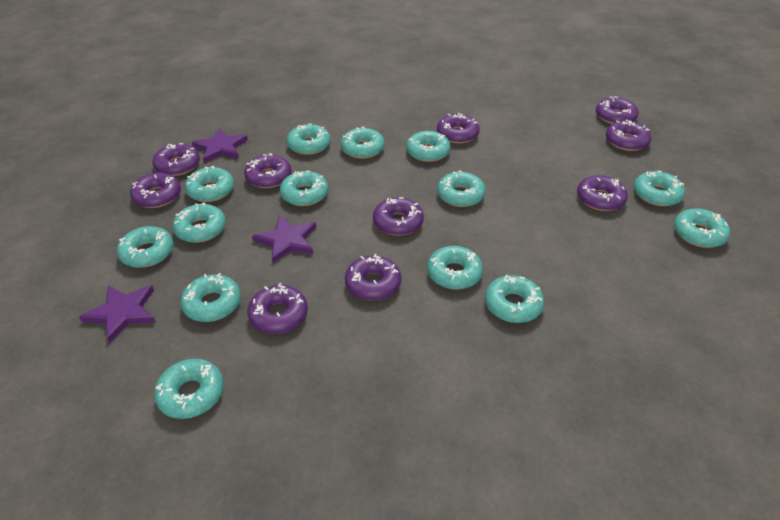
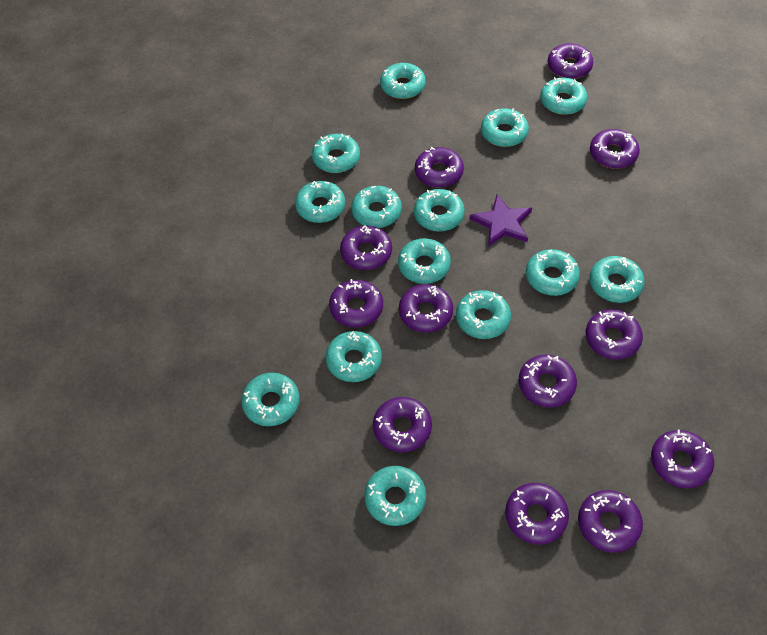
purple donut: [130,173,181,208] [152,143,200,176] [244,153,292,188] [247,283,308,334] [345,254,401,301] [373,197,424,236] [437,113,480,144] [577,175,628,211] [596,96,639,124] [606,119,651,151] = 10 -> [329,279,383,327] [340,225,392,270] [373,397,432,452] [399,284,453,333] [415,147,464,188] [505,483,569,544] [519,354,577,408] [548,43,593,79] [578,490,643,553] [586,309,643,360] [590,129,640,169] [651,430,714,488] = 12
purple star: [79,285,156,343] [192,129,248,163] [252,215,316,263] = 3 -> [470,195,532,247] = 1

